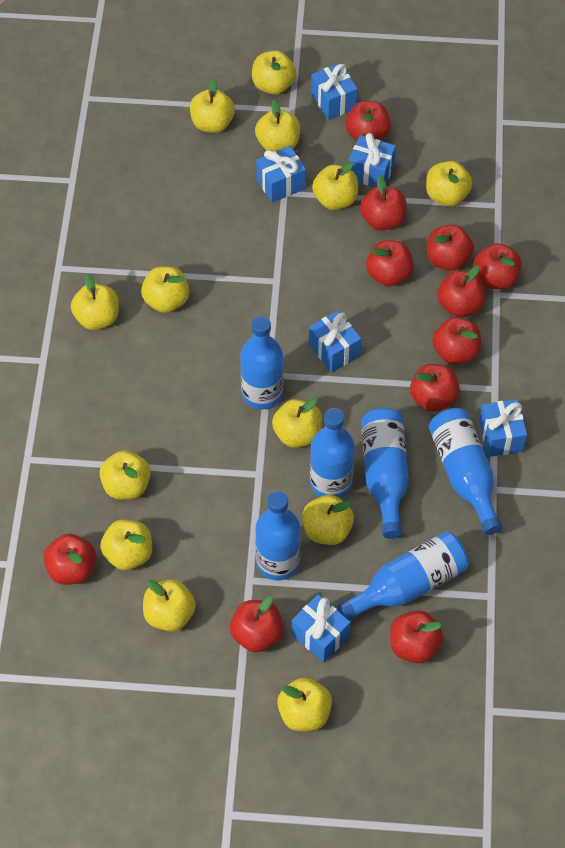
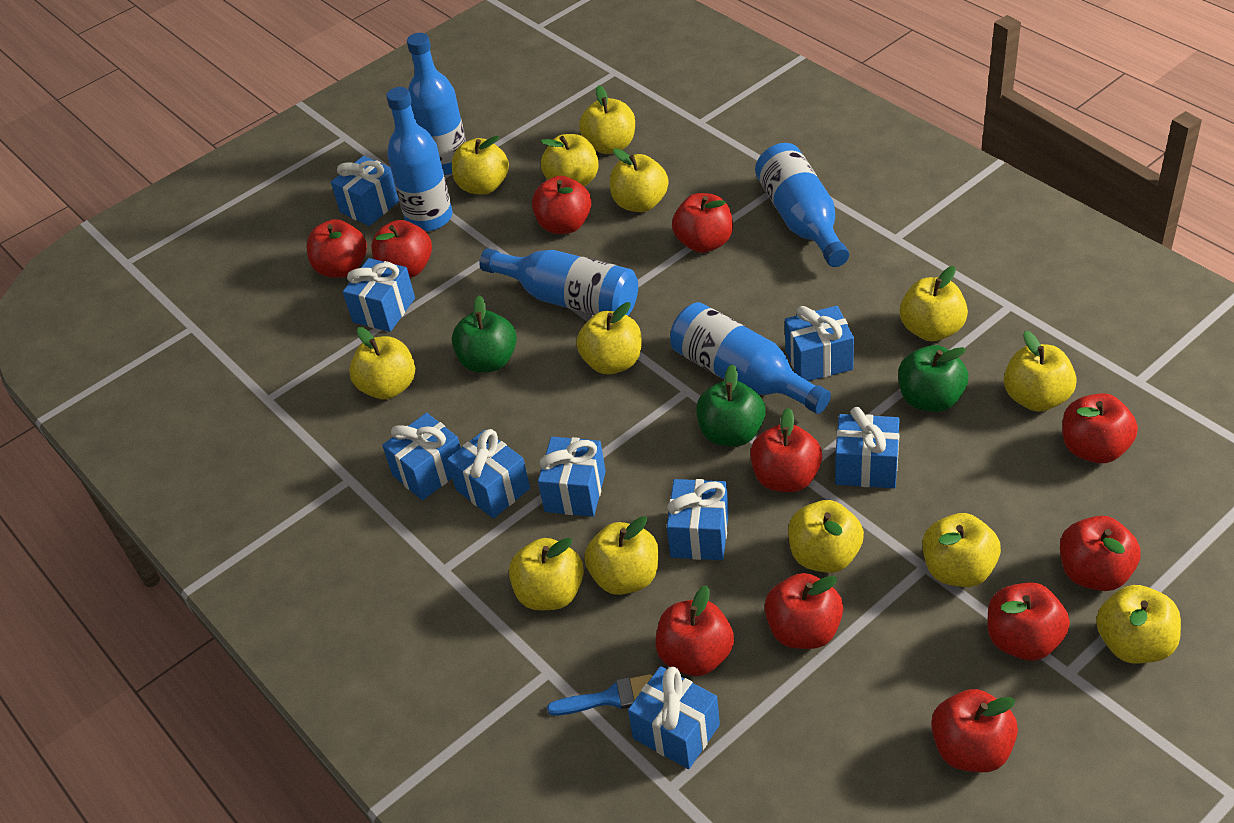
blue bottle: [240,316,283,410] [256,491,301,580] [310,408,355,498] [337,532,469,621] [361,408,409,539] [429,408,502,535] = 6 -> [386,87,453,232] [407,33,466,175] [479,248,638,316] [670,302,831,414] [755,143,849,267] = 5
blue brush: none = 0 -> [547,674,652,716] = 1
blue gift: [256,146,306,203] [292,595,351,662] [309,310,361,373] [311,63,358,120] [349,133,396,187] [479,399,527,457] = 6 -> [331,156,399,226] [343,258,415,332] [382,413,461,500] [447,429,530,519] [538,437,606,517] [628,666,720,769] [667,479,729,560] [785,306,854,381] [835,407,900,488] = 9
green apple: none = 0 -> [452,295,517,373] [696,364,766,447] [898,345,968,412] = 3

